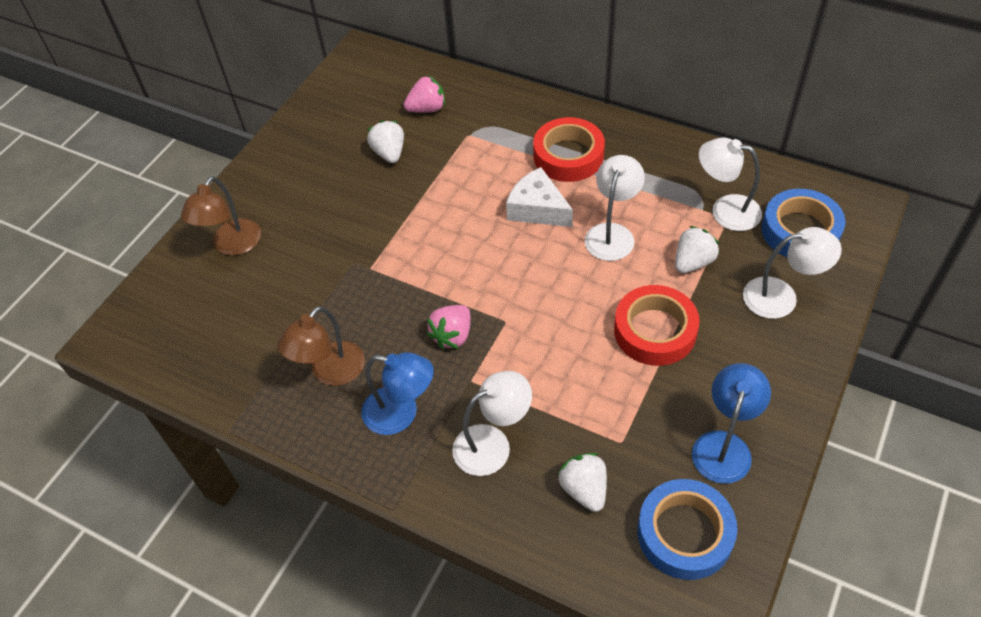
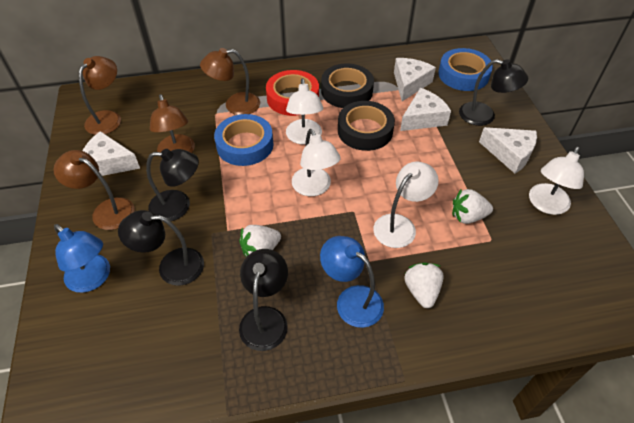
black lamp: none = 0 -> [118,210,204,286] [146,149,199,222] [239,249,288,351] [459,59,528,126] = 4
black tape: none = 0 -> [321,64,374,108] [338,101,395,151] = 2
brown lamp: [181,176,261,256] [277,306,365,386] = 2 -> [54,150,135,230] [79,56,121,135] [150,94,195,153] [200,48,260,115] = 4
pink strawberry: [404,75,445,113] [427,305,470,349] = 2 -> none = 0
red tape: [533,117,605,182] [614,285,700,366] = 2 -> [266,70,319,116] = 1
white cheese: [506,167,573,227] = 1 -> [82,131,140,176] [394,58,436,101] [400,88,451,131] [479,127,537,173] = 4

